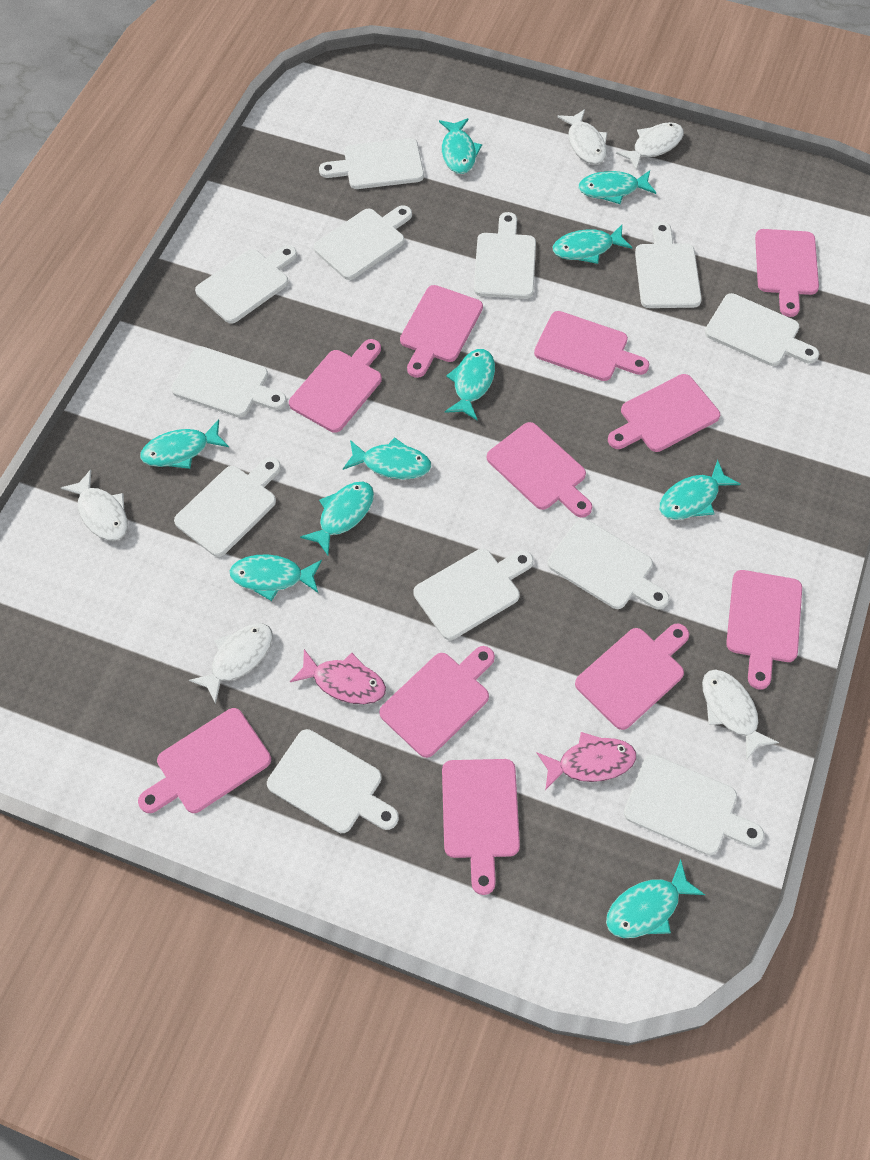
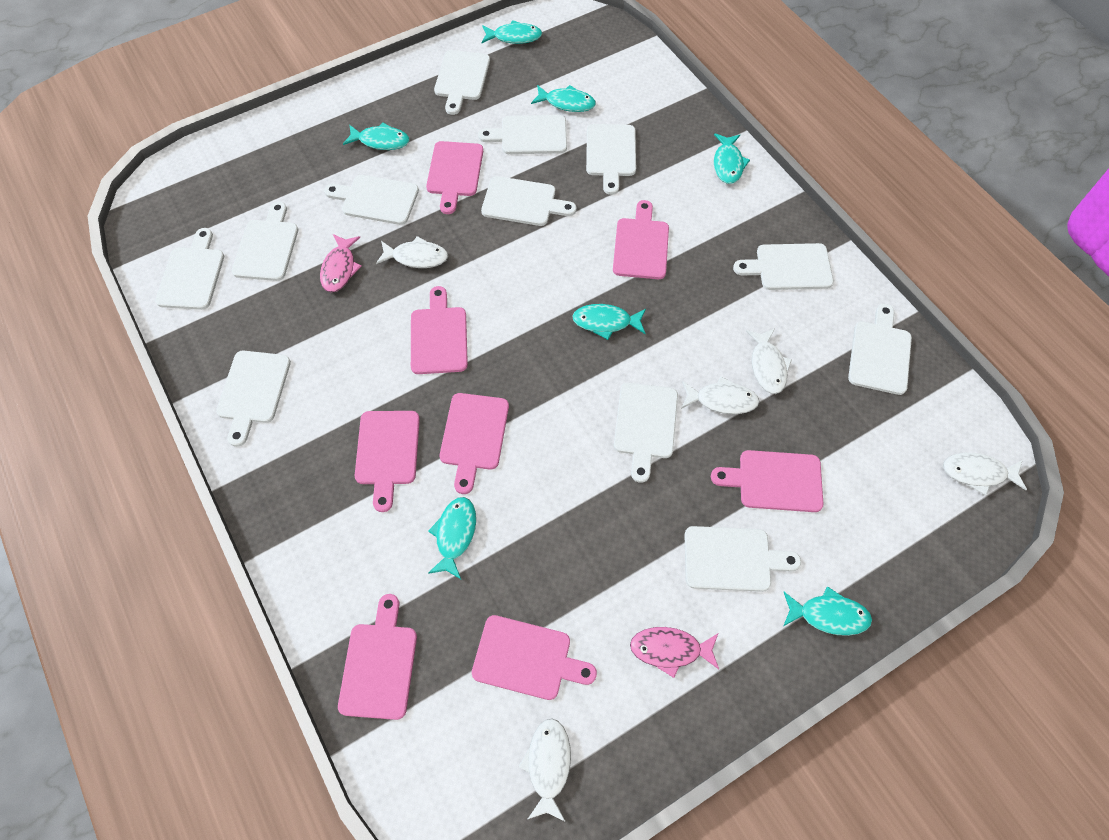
pink cutting board: [138,708,271,813] [289,339,382,433] [379,646,495,758] [400,285,483,378] [442,759,520,895] [487,422,592,518] [534,311,649,381] [575,623,689,730] [608,374,720,452] [726,570,802,689] [755,229,819,317] = 11 -> [338,594,417,720] [355,411,420,512] [411,286,468,374] [426,141,483,214] [440,393,509,494] [472,615,597,700] [613,200,669,279] [711,450,823,512] = 8
turquoise fish: [140,419,229,469] [229,554,322,601] [300,482,374,555] [343,437,431,479] [439,118,482,174] [445,349,495,420] [553,225,633,264] [578,170,656,204] [606,860,705,938] [659,460,740,520] = 10 -> [343,122,410,150] [428,497,476,579] [482,20,542,44] [531,85,596,112] [572,304,646,340] [714,133,750,184] [783,586,872,636] = 7

